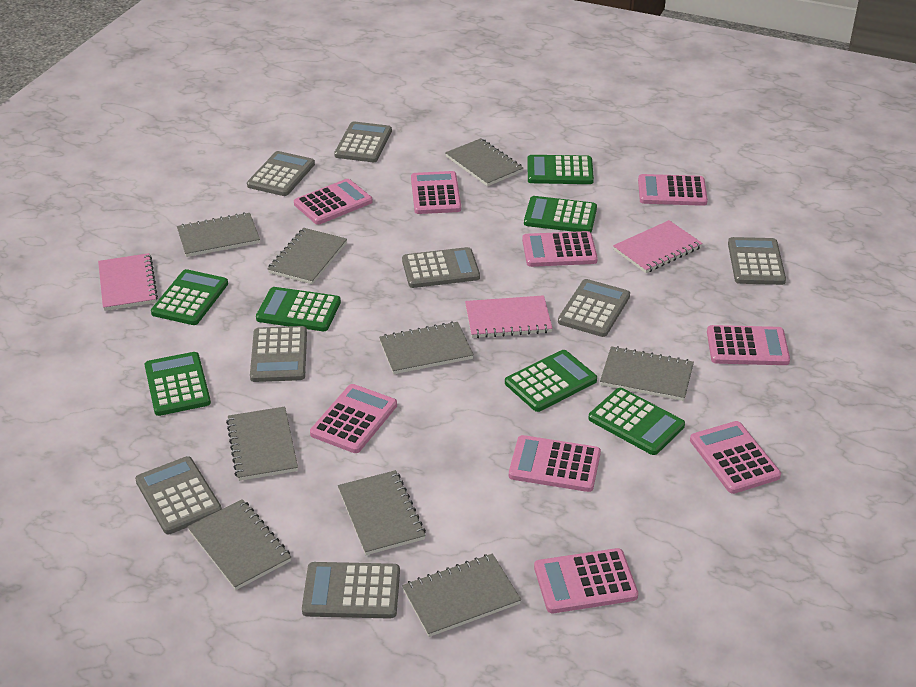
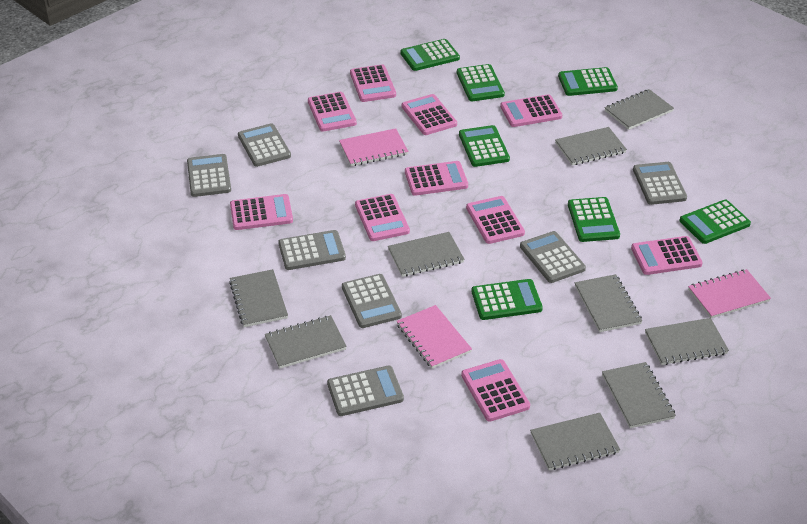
grey calculator: [135,456,222,534] [247,151,315,196] [250,326,307,382] [302,562,400,619] [334,121,392,162] [402,247,480,288] [558,279,630,337] [728,237,786,285] = 8 -> [187,154,231,197] [238,123,291,167] [278,230,346,270] [327,366,404,416] [342,274,402,328] [520,231,586,283] [633,162,687,205] = 7
pink calculator: [294,179,373,225] [310,384,397,453] [411,171,461,214] [509,435,601,492] [522,231,598,267] [534,548,638,613] [638,174,708,206] [690,421,781,494] [707,325,790,365] = 9 -> [230,194,293,230] [308,92,357,132] [350,64,396,102] [355,194,410,241] [402,94,457,135] [405,161,468,196] [461,359,530,422] [466,196,525,244] [500,94,562,127] [631,236,703,275] = 10

